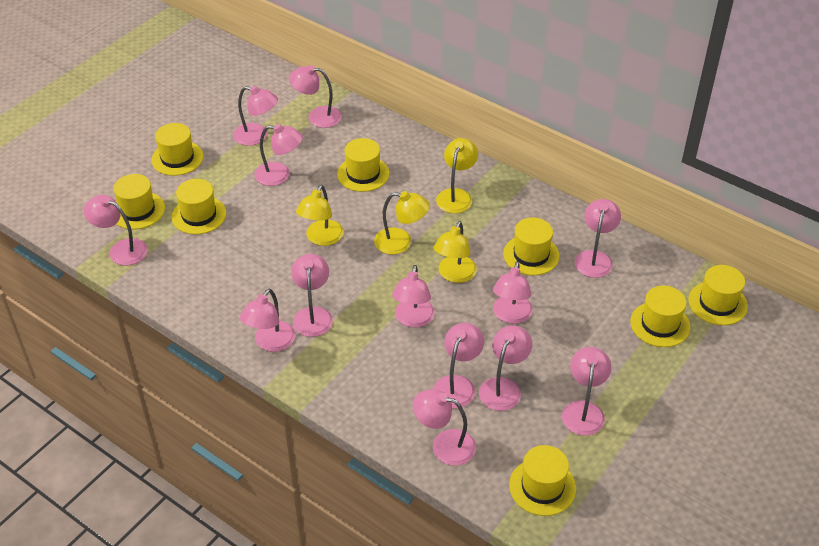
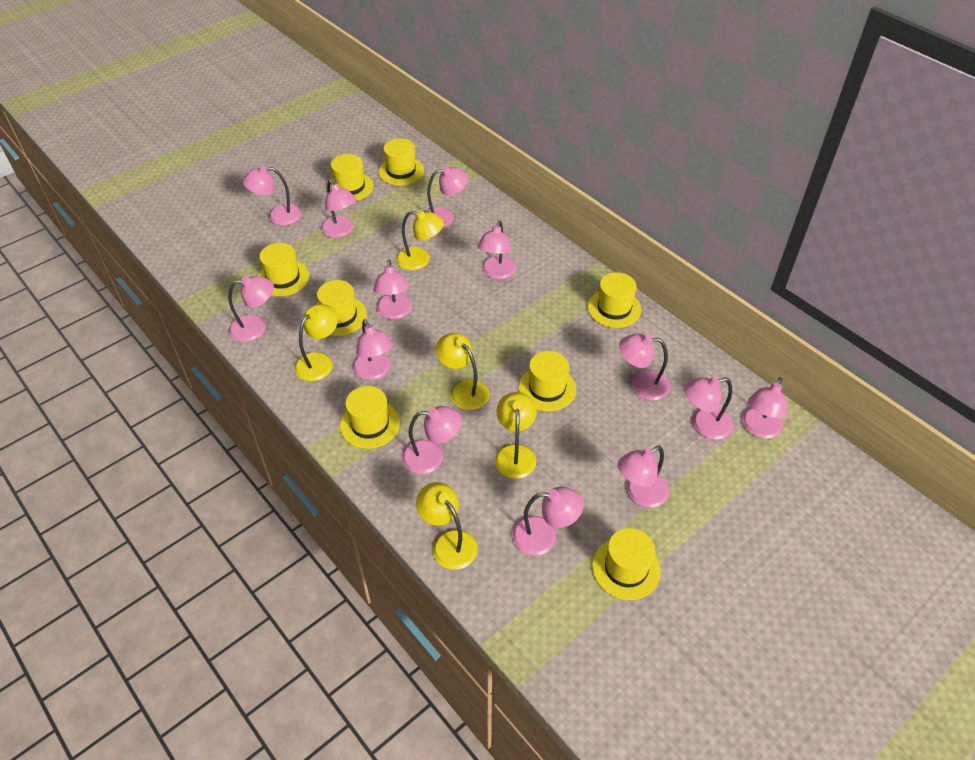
yellow lamp: [296,185,343,246] [374,191,430,255] [434,221,477,283] [436,138,478,213] = 4 -> [294,304,338,381] [396,210,444,270] [416,482,478,570] [436,333,490,410] [495,392,537,479] = 5

